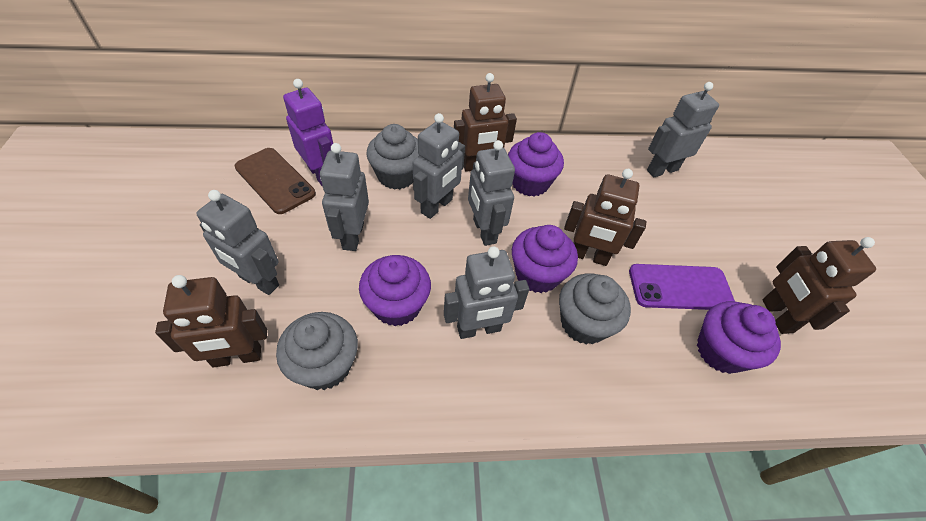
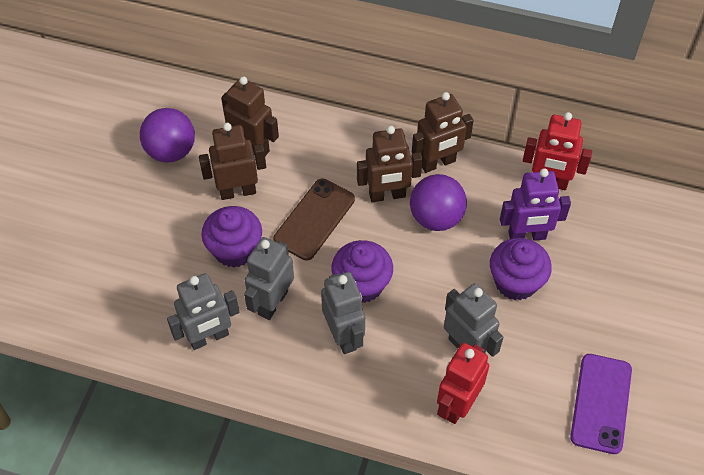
grey cupcake: [276,312,358,390] [366,124,420,190] [559,273,631,344] = 3 -> none = 0
grey robot: [196,190,279,295] [320,143,369,251] [413,113,465,219] [444,246,529,339] [468,140,515,246] [647,82,719,177] = 6 -> [167,273,239,350] [244,237,294,320] [321,272,365,354] [444,283,503,357] = 4
purple ball: none = 0 -> [140,108,195,163] [410,174,467,231] = 2
purple cupcake: [359,255,431,326] [508,132,564,196] [512,225,578,293] [697,301,781,374] = 4 -> [201,206,262,268] [331,240,393,303] [490,238,552,300] = 3
red robot: none = 0 -> [437,343,489,424] [523,112,592,190] = 2

